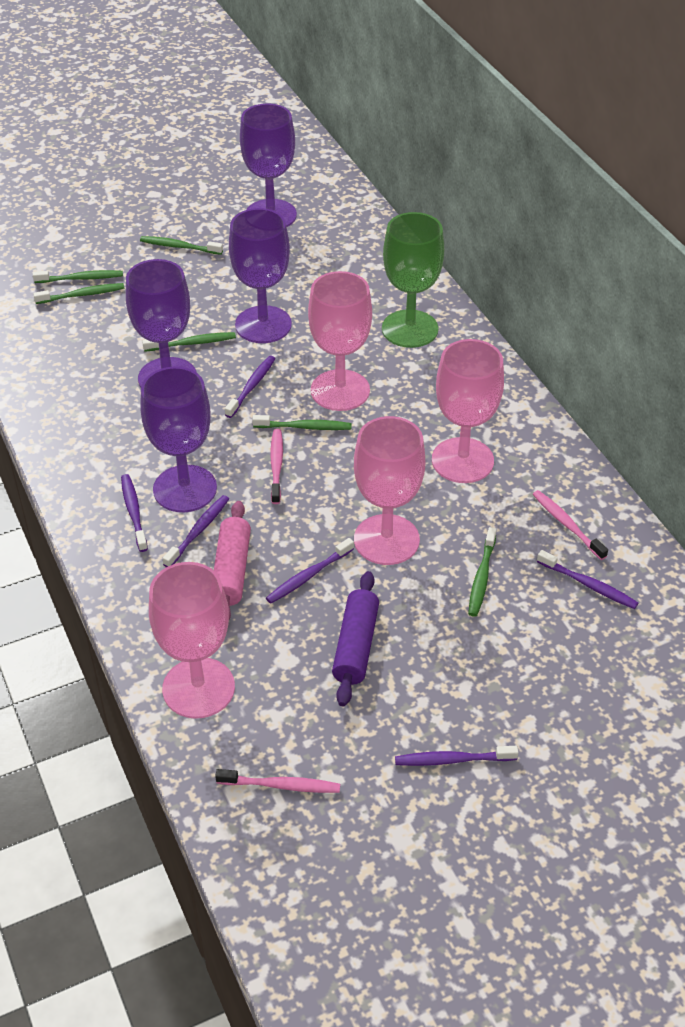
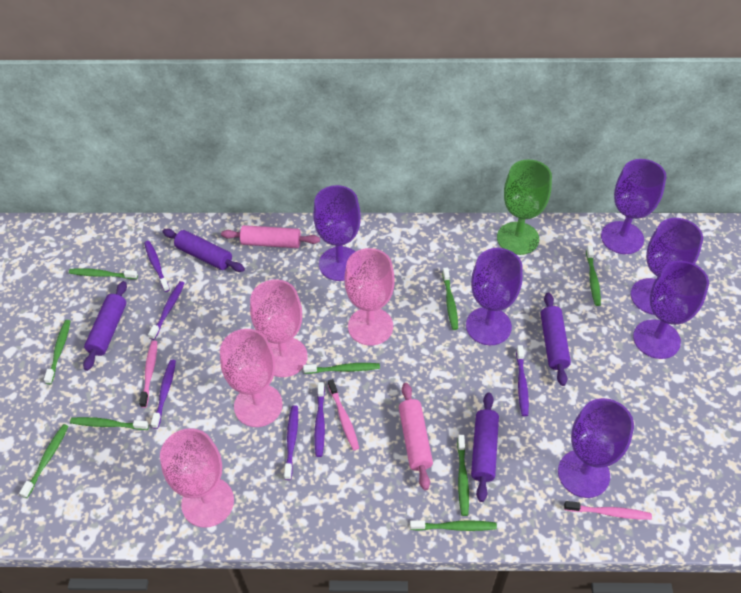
green toothbrush: [33,270,123,283] [33,283,124,304] [140,236,223,255] [142,332,236,352] [252,415,352,430] [468,527,497,617] = 6 -> [19,424,69,498] [44,320,70,384] [69,268,138,279] [70,417,149,430] [303,363,380,374] [410,520,497,531] [442,268,458,330] [457,435,469,516] [586,246,601,306] = 9
pink rolling pin: [214,501,251,619] = 1 -> [221,225,320,248] [399,383,433,490] = 2
purple goblet: [126,259,196,387] [140,367,217,512] [229,208,292,343] [240,103,297,227] = 4 -> [313,185,361,281] [466,248,523,345] [558,398,634,498] [601,159,666,254] [631,218,703,315] [633,261,709,359] = 6
purple rolling pin: [332,571,379,706] = 1 -> [83,281,127,371] [163,229,245,272] [471,392,499,502] [541,292,571,386] = 4

